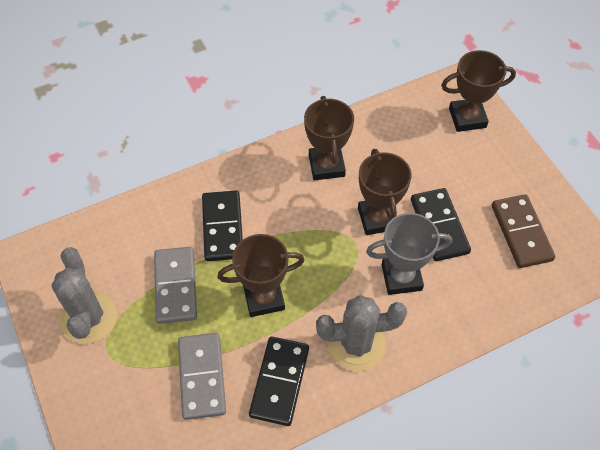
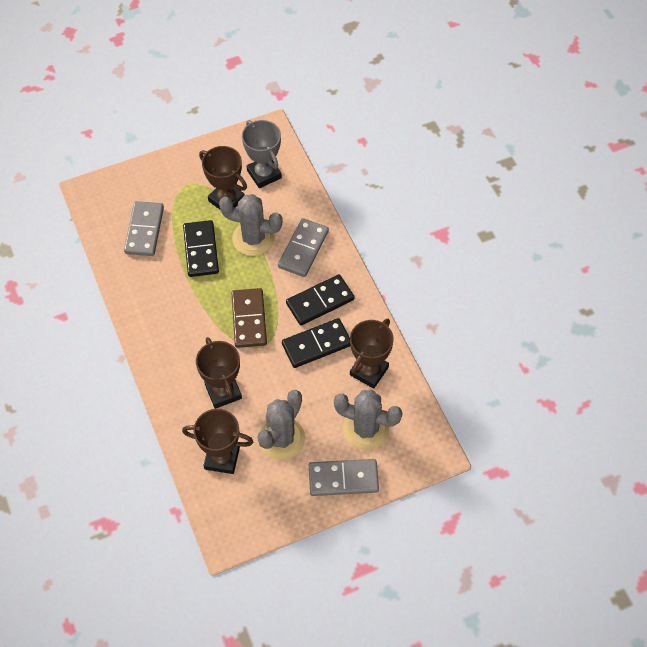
grey cactus: [51,247,117,344] [316,295,407,371] = 2 -> [219,194,283,256] [257,390,305,460] [334,390,403,450] = 3
grey domino: [154,247,197,324] [178,333,226,420] = 2 -> [124,201,164,256] [278,218,329,277] [309,459,379,496] = 3

